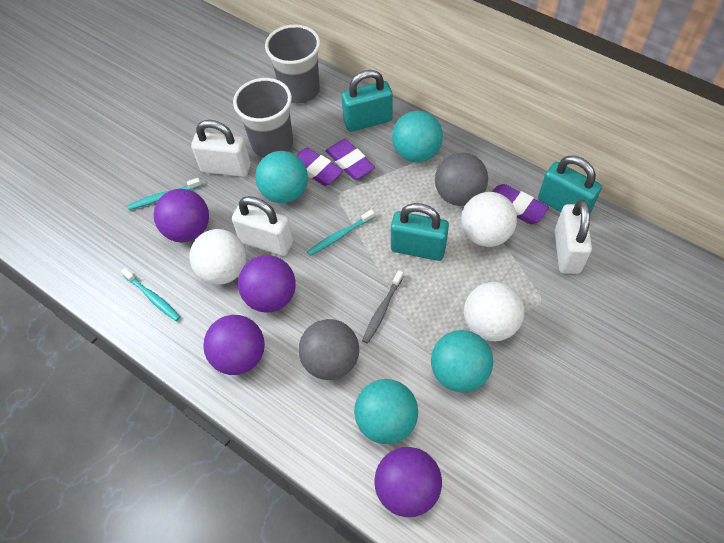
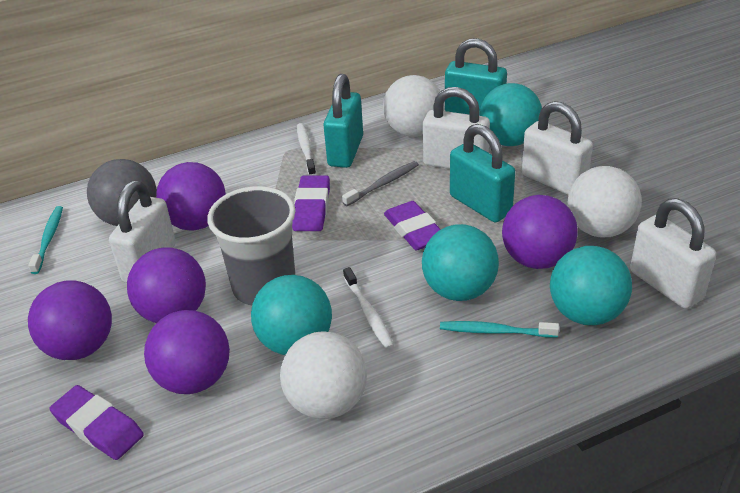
grey ball: [299,319,359,380] [435,152,488,206] = 2 -> [87,159,157,226] = 1
grey cup: [233,78,293,158] [265,24,320,103] = 2 -> [207,186,296,305] = 1
purple ball: [154,189,209,243] [203,315,265,375] [238,255,296,313] [374,447,442,517] = 4 -> [28,280,112,360] [127,247,206,323] [144,310,230,394] [156,162,226,230] [502,195,578,269] = 5
turquoise toothbrush: [121,268,180,321] [127,178,201,210] [307,209,375,256] = 3 -> [28,206,63,274] [440,321,559,338] = 2
white padlock: [191,120,251,177] [232,196,293,256] [555,200,592,274] = 3 -> [109,180,176,283] [423,87,490,169] [522,101,593,195] [630,198,716,309] = 4
white toothbrush: none = 0 -> [297,123,316,176] [343,267,394,349] = 2

